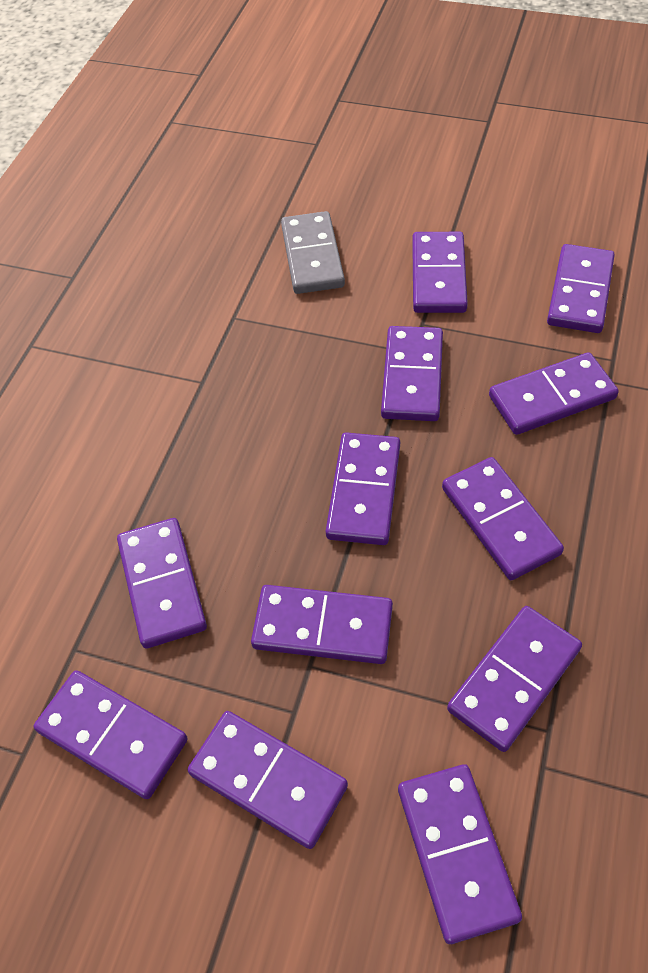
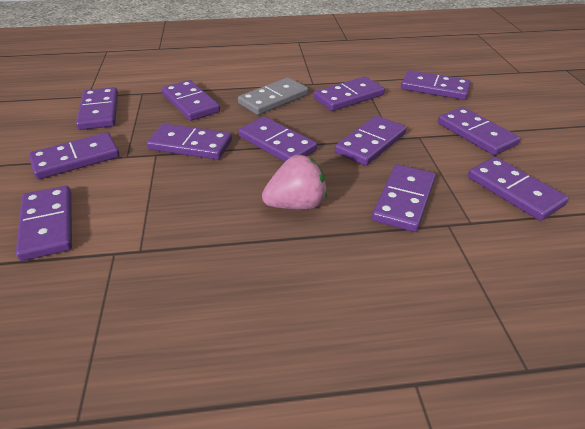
pink strawberry: none = 0 -> [262,155,327,209] = 1

